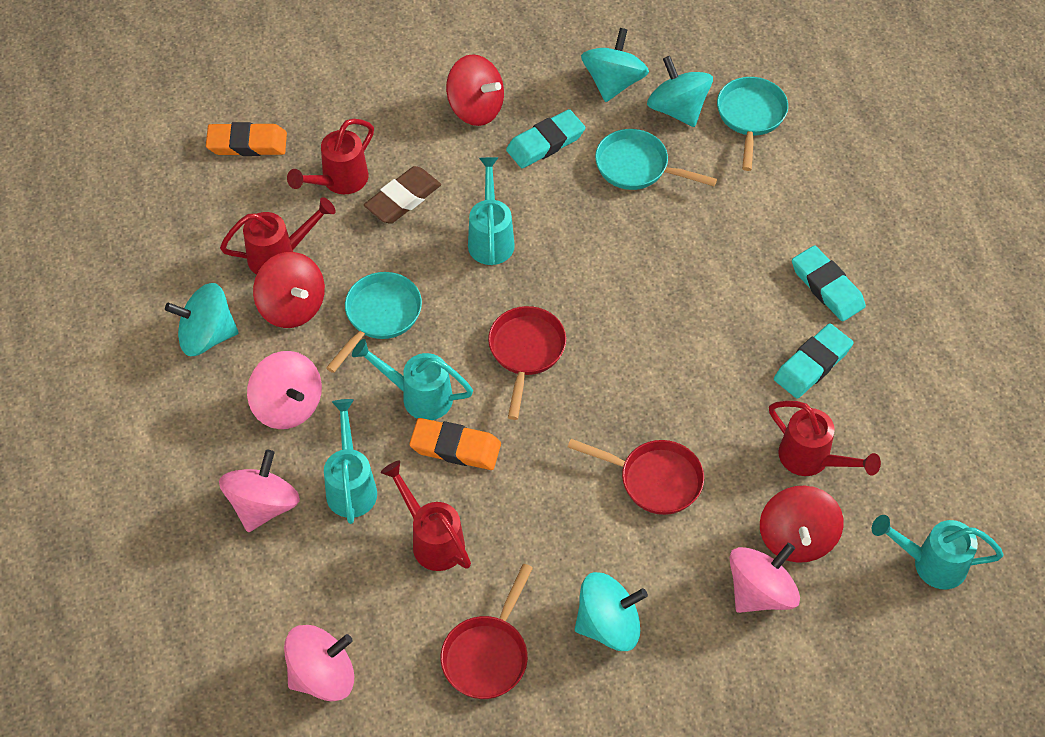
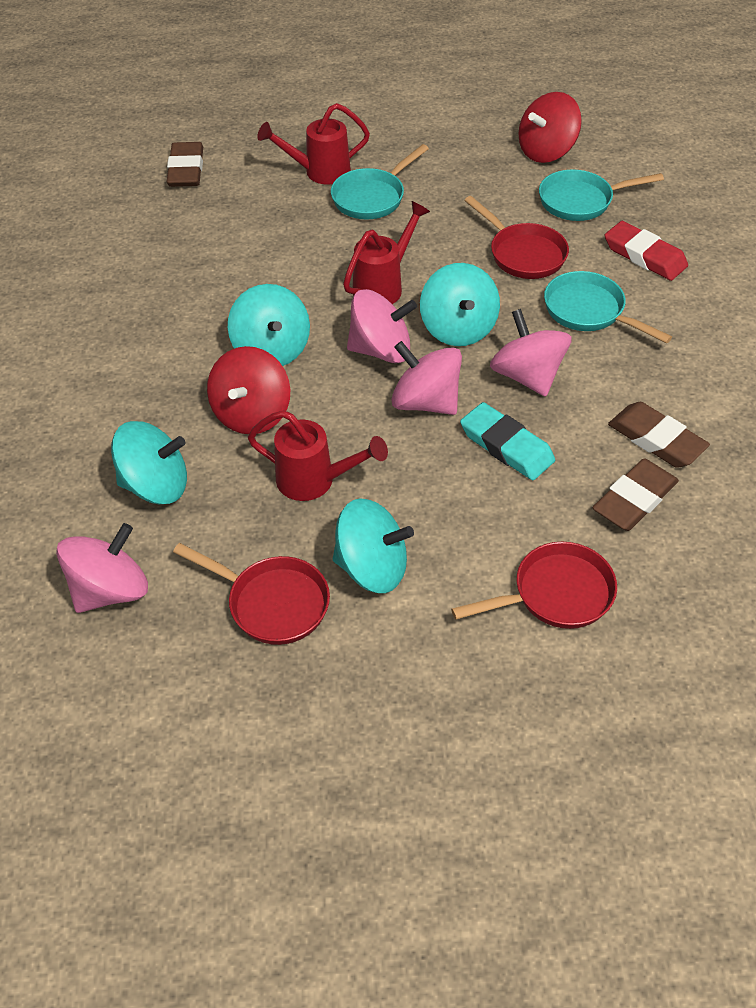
brown eraser: [364,166,441,224] = 1 -> [166,142,203,187] [592,459,679,531] [608,402,710,468] = 3
orange eraser: [206,122,287,156] [409,418,501,470] = 2 -> none = 0
red eraser: none = 0 -> [605,221,688,281] = 1
red spinning top: [253,252,325,328] [446,54,504,126] [760,486,844,563] = 3 -> [207,346,290,434] [519,92,582,163] = 2
red watering can: [220,197,336,275] [287,119,374,194] [381,461,471,571] [769,401,881,476] = 4 -> [248,410,388,501] [257,103,370,185] [343,201,430,304] = 3
turquoise eraser: [506,109,585,168] [774,323,853,398] [792,245,866,321] = 3 -> [460,402,555,480] = 1
turquoise watering can: [324,399,377,524] [352,339,473,420] [468,157,515,265] [872,515,1004,590] = 4 -> none = 0

